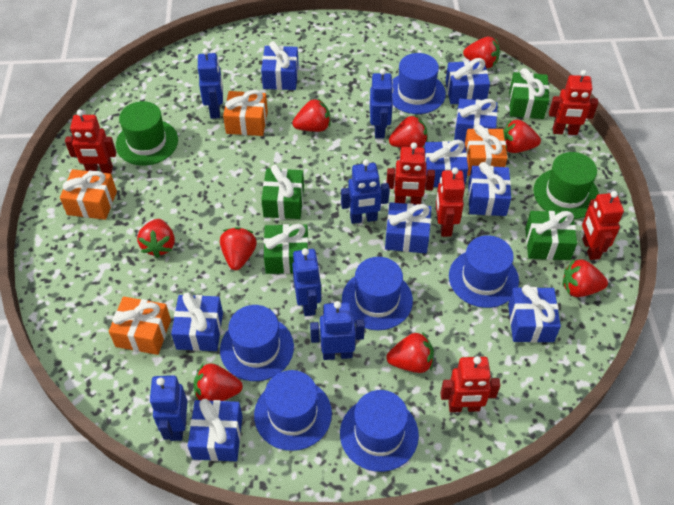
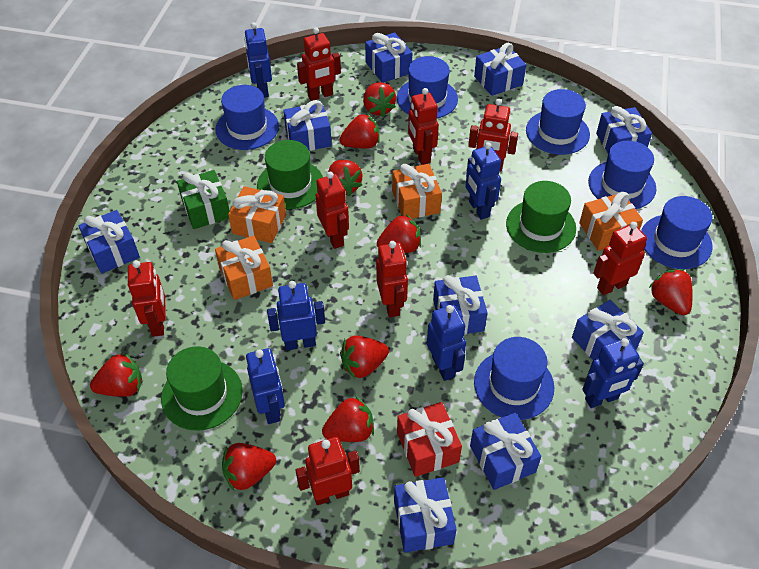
green gift: [261,165,304,219] [263,224,309,274] [509,68,549,119] [525,211,577,260] = 4 -> [177,170,230,229] = 1
green hat: [116,101,178,166] [533,152,599,219] = 2 -> [161,346,243,431] [257,140,323,209] [506,181,576,253] = 3
red gift: none = 0 -> [397,402,462,477] = 1
red robot: [65,110,116,174] [386,142,435,205] [436,167,465,237] [441,356,500,412] [549,70,598,135] [582,191,624,260] = 6 -> [128,260,166,337] [296,437,360,505] [297,27,341,101] [316,172,349,249] [376,241,408,317] [408,88,439,165] [468,99,518,172] [593,222,647,295] = 8

